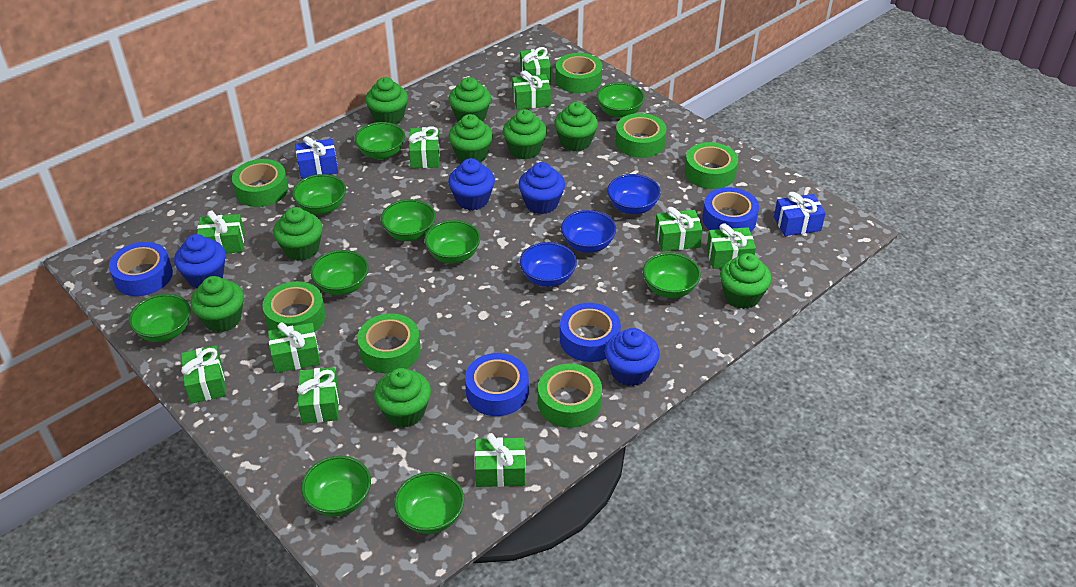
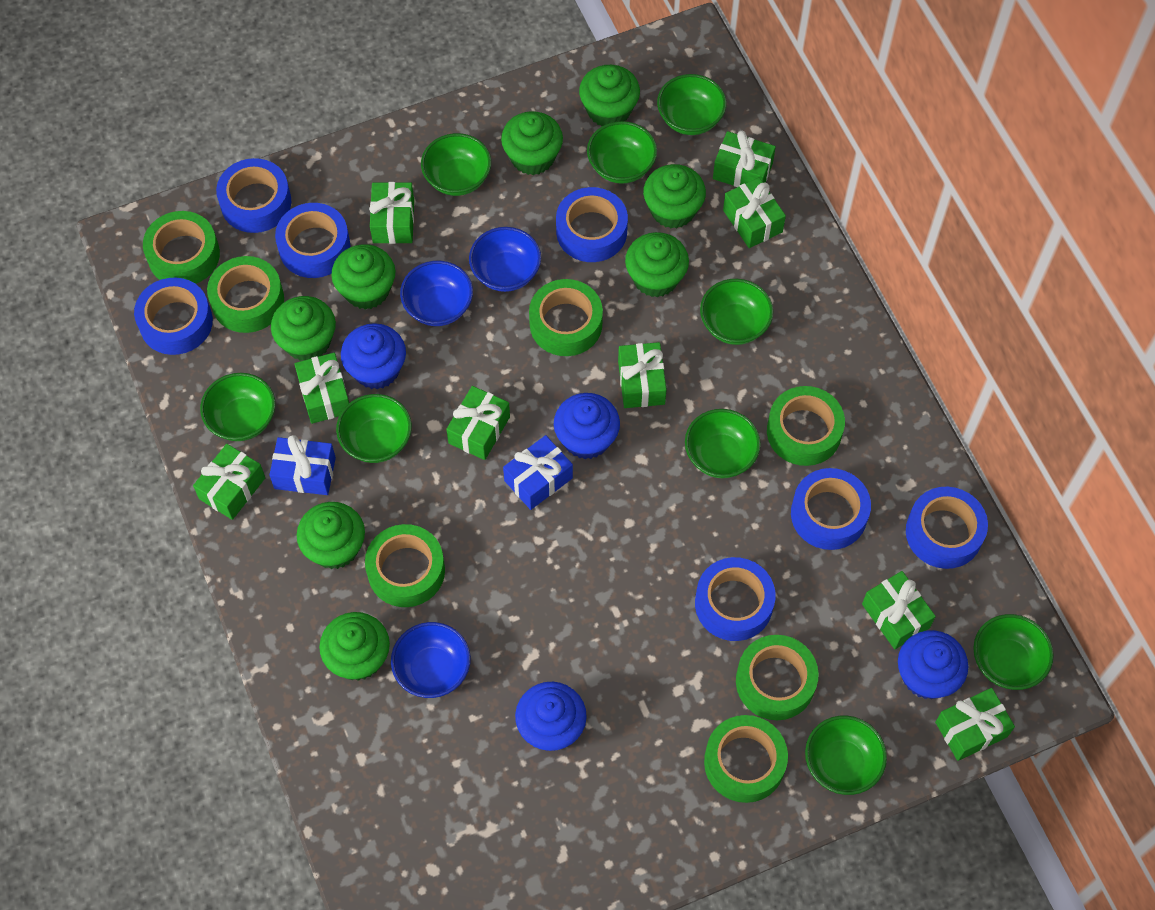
blue tape: [109,242,173,296] [465,353,529,416] [560,303,621,362] [702,187,759,232] = 4 -> [134,278,213,355] [216,158,291,233] [275,203,350,278] [556,187,628,262] [695,557,776,641] [791,468,871,550] [906,487,988,569] = 7
green bowl: [129,294,190,342] [292,174,346,215] [301,456,371,517] [311,250,368,295] [355,122,405,160] [381,199,436,241] [394,472,464,534] [425,220,480,263] [597,82,645,118] [643,253,701,298] = 10 -> [200,373,275,441] [336,394,412,463] [421,133,491,196] [587,121,657,184] [657,74,727,135] [685,409,761,478] [700,279,773,345] [805,716,887,795] [973,614,1054,690] = 9
green cupcake: [190,276,244,332] [273,207,323,261] [365,77,408,124] [374,368,431,427] [449,77,491,121] [449,114,493,162] [503,109,547,159] [554,102,598,151] [720,253,772,309] = 9 -> [271,296,336,361] [297,502,365,569] [319,612,390,681] [331,244,395,310] [501,111,563,175] [579,65,640,126] [625,232,689,298] [643,164,706,229] = 8
green gift: [181,346,226,404] [197,210,245,254] [268,322,320,373] [297,367,339,424] [409,126,440,168] [474,433,526,487] [512,70,551,110] [520,47,551,84] [655,207,703,252] [707,224,756,269] = 10 -> [193,444,265,520] [294,353,349,424] [369,182,414,244] [446,386,510,460] [618,342,667,408] [713,131,776,187] [723,177,786,248] [862,571,936,649] [935,688,1015,761] = 9

